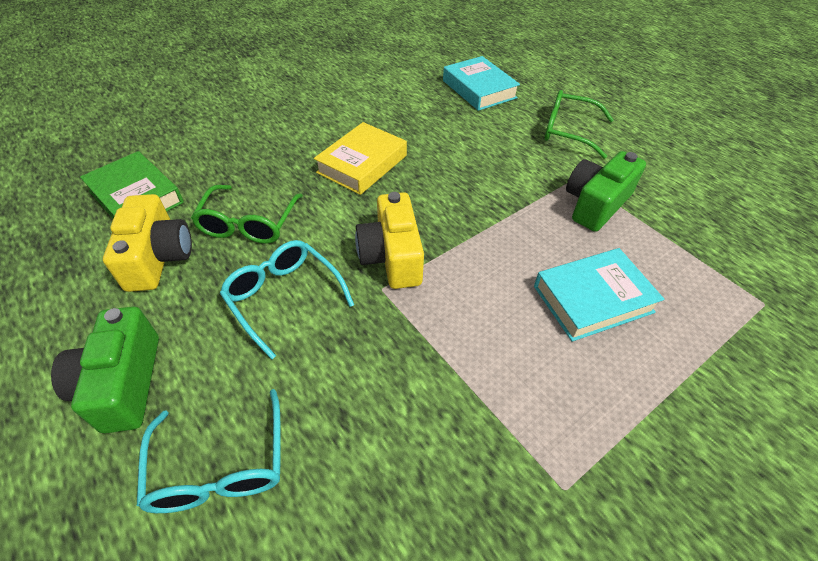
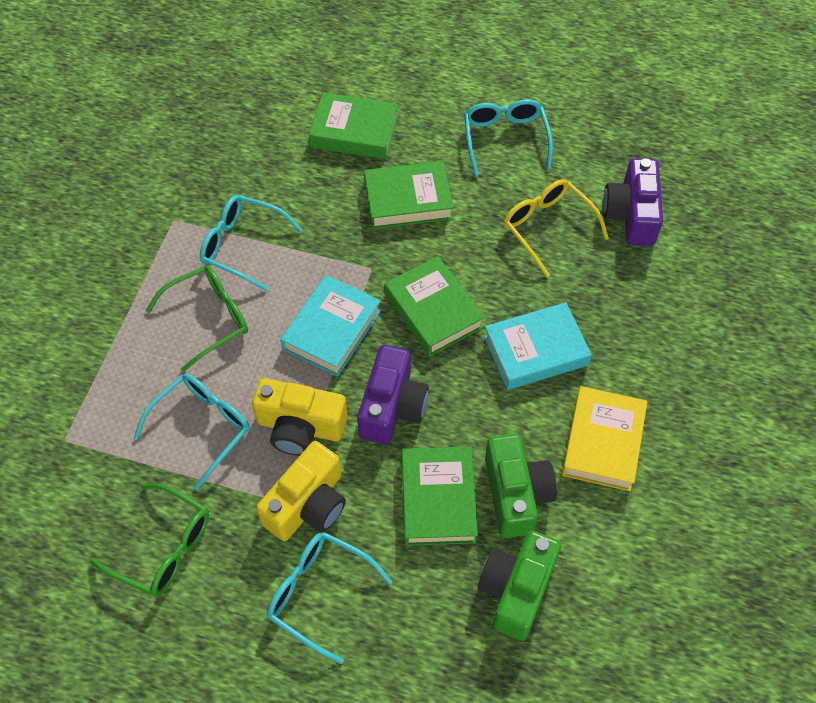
green book: [80,151,184,219] = 1 -> [309,92,398,159] [364,161,454,229] [385,256,485,356] [402,446,478,546] = 4
purple camera: none = 0 -> [357,345,429,444] [603,158,663,246] = 2
turquoise glasses: [137,389,280,513] [220,240,354,360] = 2 -> [133,374,250,490] [200,195,302,291] [267,532,392,664] [464,99,553,176] = 4
yellow glasses: none = 0 -> [504,179,609,277] = 1

